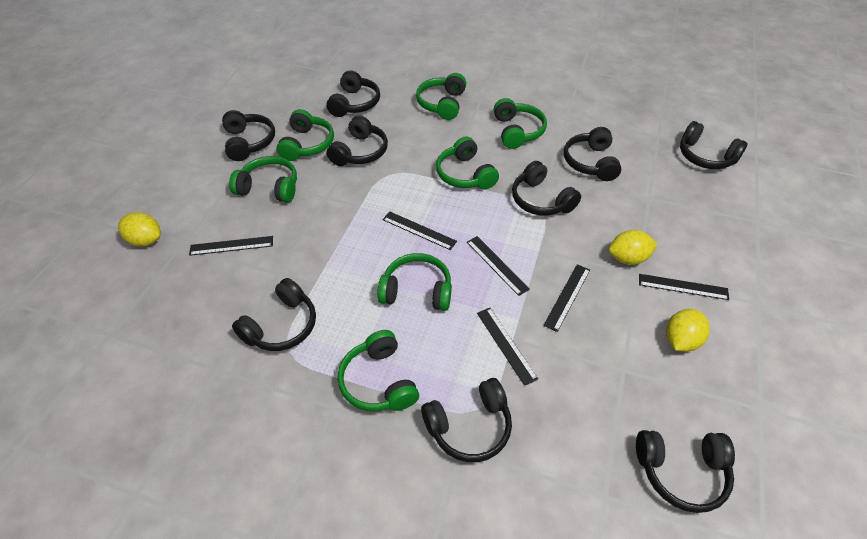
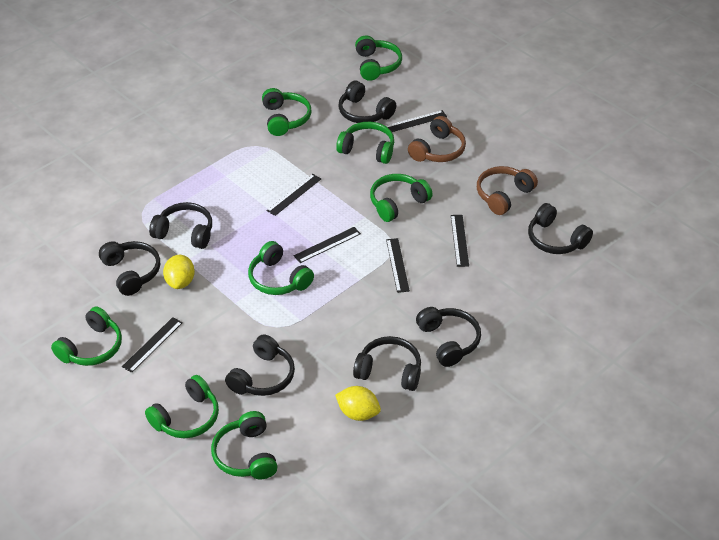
black headphones: [222,110,275,161] [232,278,316,351] [327,70,380,117] [327,115,388,166] [421,378,512,462] [512,161,581,216] [564,127,621,181] [636,430,735,513] [680,121,748,169] = 9 -> [99,241,160,296] [149,202,212,249] [225,334,295,396] [338,80,396,123] [353,336,421,391] [416,307,481,367] [528,203,593,254] = 7
brown headphones: none = 0 -> [408,116,466,162] [477,166,538,215] = 2
green headphones: [229,156,297,203] [277,109,334,161] [337,330,419,411] [377,253,452,311] [416,73,466,120] [436,137,499,190] [494,98,547,149] = 7 -> [51,306,122,366] [145,375,219,438] [211,411,278,479] [248,241,314,295] [262,88,311,136] [336,122,394,164] [355,35,402,81] [370,174,433,222] = 8
yellow lemon: [118,212,161,247] [609,230,658,265] [666,309,710,352] = 3 -> [163,255,195,289] [335,386,381,421] = 2

